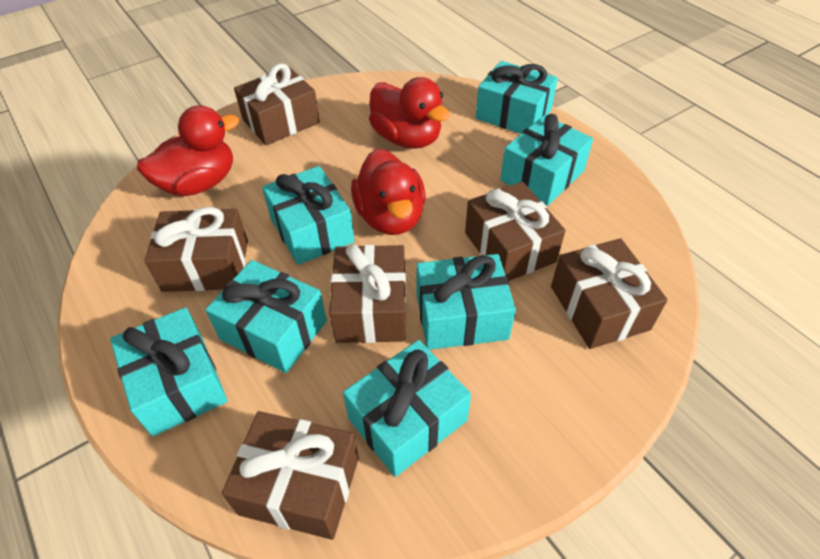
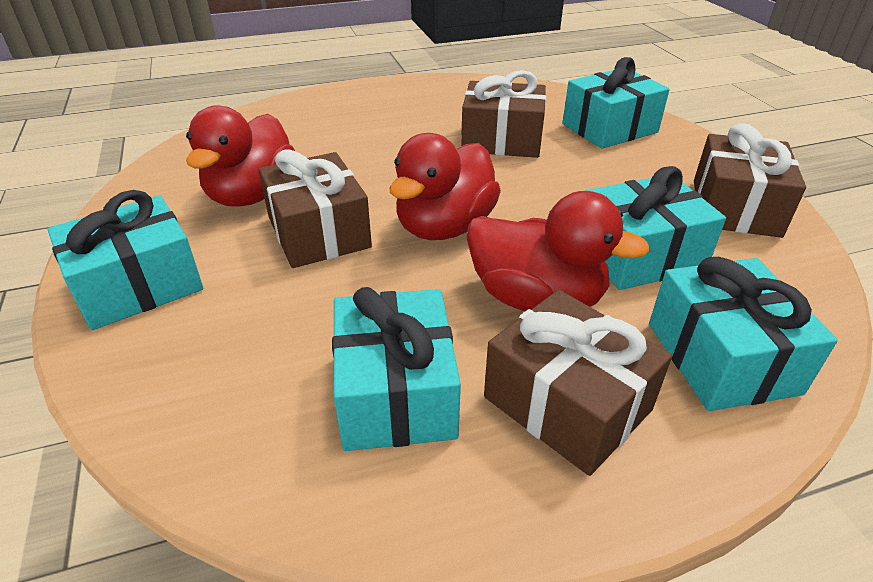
brown gift: [145,207,248,292] [222,411,359,540] [234,63,320,145] [329,244,406,343] [465,182,566,281] [551,238,668,349] = 6 -> [259,149,372,268] [461,70,546,158] [484,290,672,476] [694,123,806,238] = 4
turquoise gift: [110,307,227,436] [205,260,327,373] [262,166,354,265] [343,340,471,477] [416,254,516,350] [476,61,558,134] [500,114,593,206] = 7 -> [48,190,203,330] [332,287,461,451] [563,57,670,149] [586,166,726,290] [649,257,838,411] = 5

